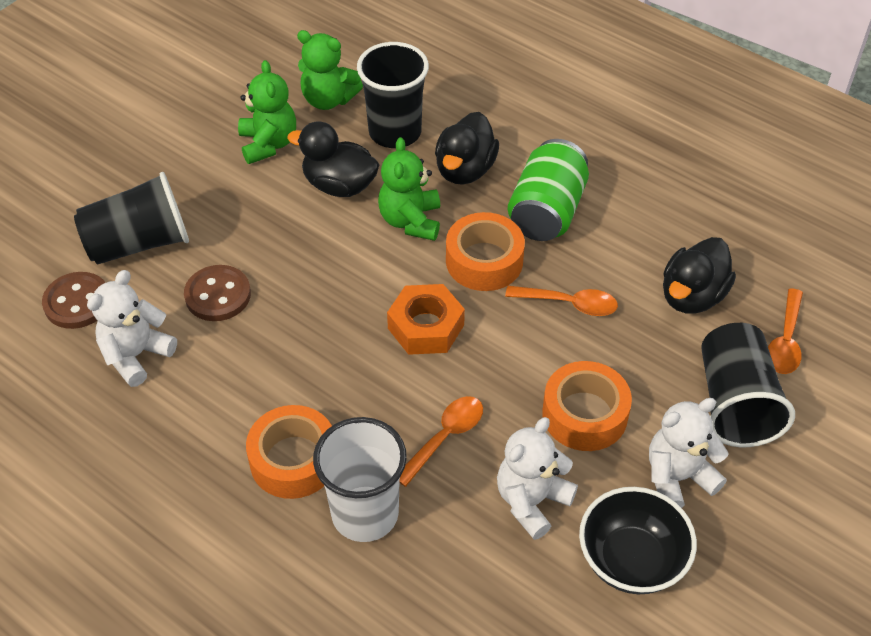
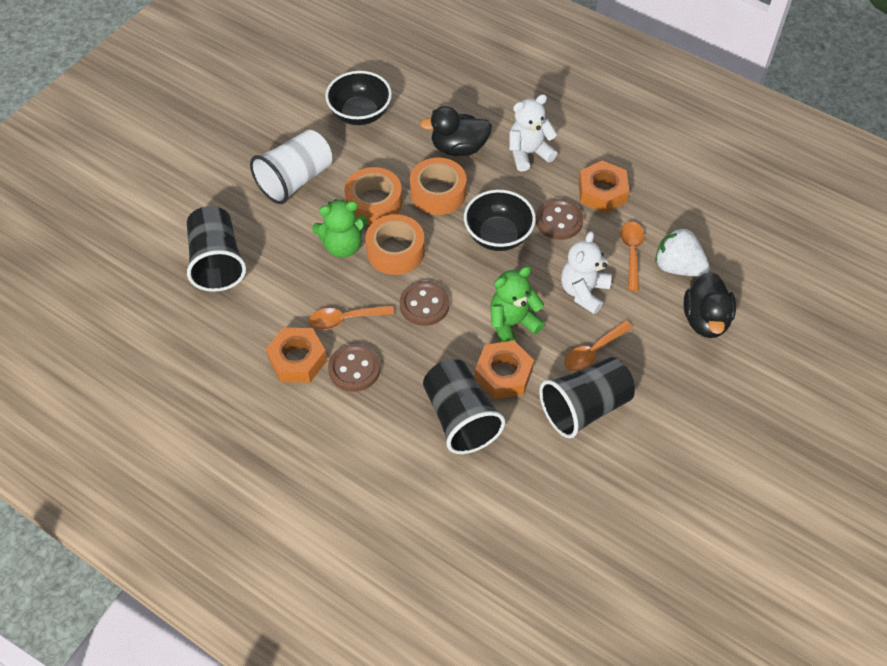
black bowl: [579,487,697,594] = 1 -> [325,71,392,125] [464,190,536,251] = 2
black duck: [287,121,379,197] [435,112,499,185] [663,237,736,313] = 3 -> [420,106,492,156] [684,272,736,338] = 2
brown button: [42,272,106,329] [184,265,251,321] = 2 -> [328,344,380,392] [400,281,449,326] [536,199,583,240] = 3
green can: [508,139,589,241] = 1 -> none = 0
green teddy bear: [238,60,296,164] [297,30,363,110] [378,137,440,241] = 3 -> [312,199,367,258] [491,266,545,342] = 2
orange nut: [387,284,465,355] = 1 -> [266,328,327,383] [475,341,534,399] [578,160,629,213] = 3
white strawberry: none = 0 -> [655,227,710,276] = 1
white teddy bear: [87,270,177,387] [497,417,578,540] [649,398,728,508] = 3 -> [509,94,558,172] [561,231,612,314] = 2

